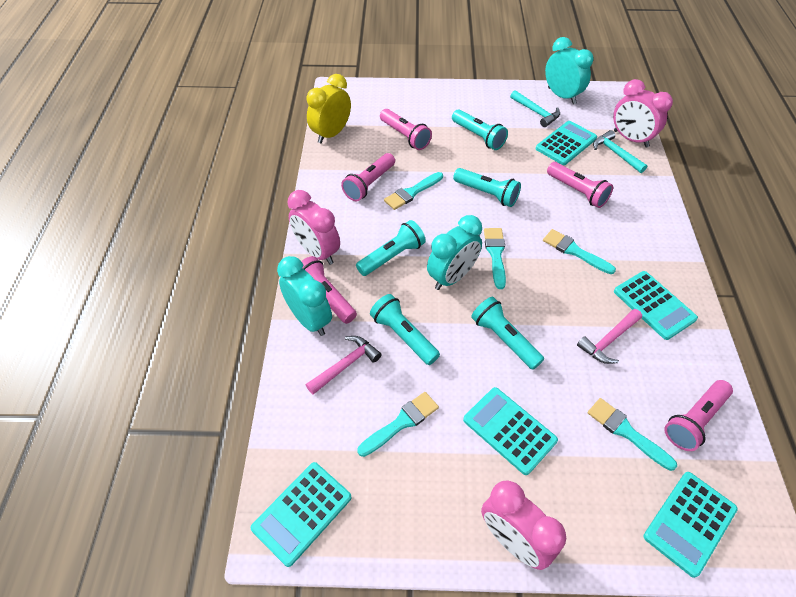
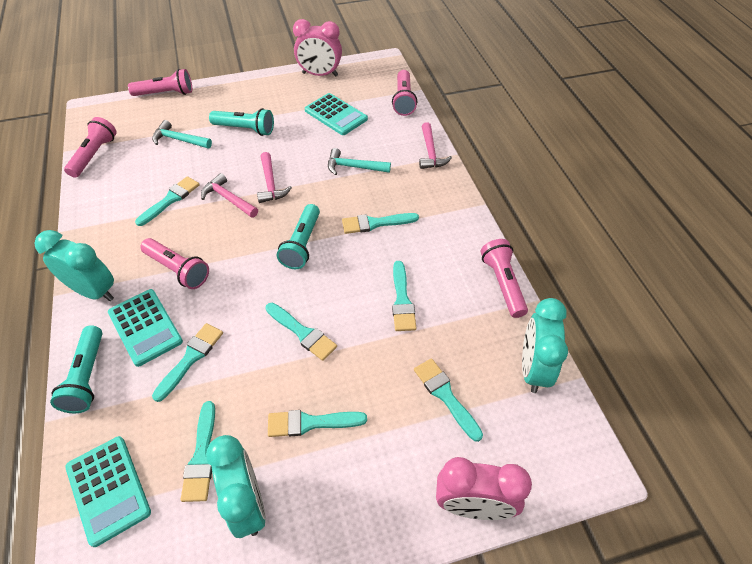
pink clock: [288,190,340,265] [481,481,566,570] [613,79,673,147] = 3 -> [293,19,342,77] [436,457,532,520] = 2
pink hammer: [306,336,382,394] [577,309,642,364] = 2 -> [201,173,258,218] [257,152,292,203] [419,122,452,169] = 3
turquoise brush: [357,392,439,457] [384,172,443,210] [484,228,506,289] [543,229,616,274] [588,398,677,471] = 5 -> [135,176,200,226] [152,323,223,402] [181,401,215,502] [266,303,337,361] [268,410,367,437] [342,213,419,234] [392,261,416,331] [414,358,483,442] = 8
turquoise calculator: [251,462,352,567] [463,387,558,475] [536,121,597,165] [614,271,698,340] [644,472,738,578] = 5 -> [65,436,151,547] [108,289,183,367] [305,93,368,135] = 3
turquoise flashlight: [356,220,426,276] [370,294,440,365] [452,109,508,150] [453,168,521,207] [471,297,544,370] = 5 -> [50,325,102,413] [209,108,274,136] [277,204,320,269] = 3
yellow clock: [307,74,351,143] = 1 -> none = 0

